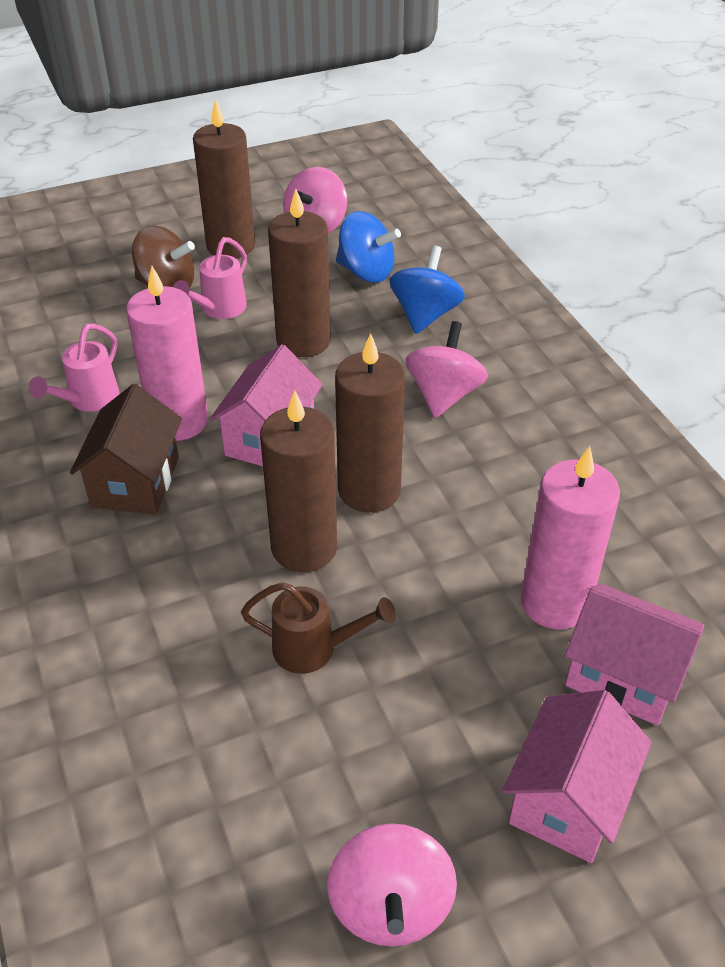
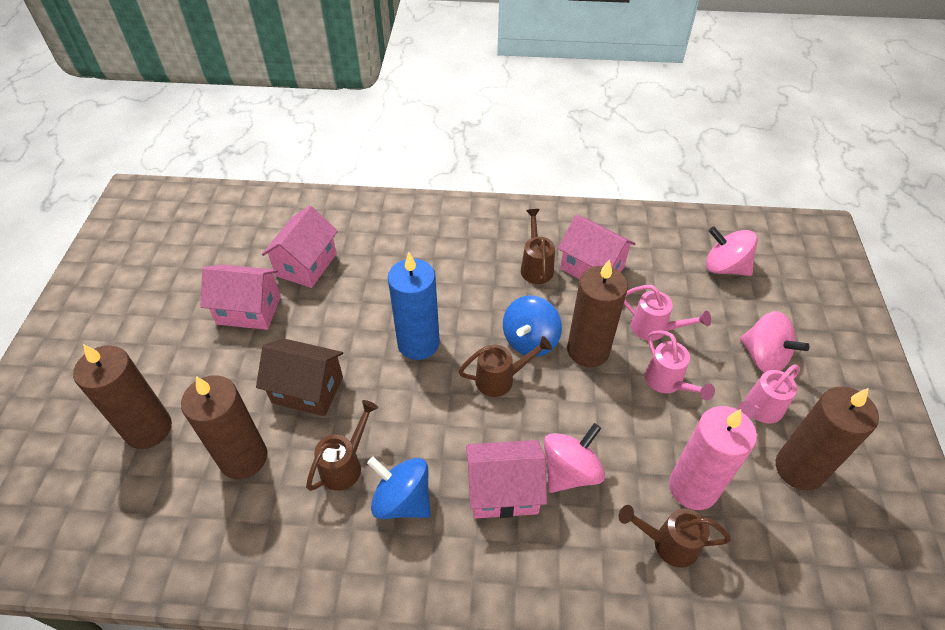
blue candle: none = 0 -> [388,253,440,360] = 1
brown spinning top: [132,226,195,289] = 1 -> none = 0
brown watering can: [241,582,396,674] = 1 -> [306,400,378,491] [458,336,552,397] [521,209,555,284] [619,505,731,568] = 4
pink candle: [126,266,208,441] [521,446,620,630] = 2 -> [669,406,757,510] = 1
pink house: [210,344,323,466] [502,690,652,863] [565,583,704,725] = 3 -> [200,265,281,330] [262,206,338,288] [466,440,547,518] [558,215,636,279] = 4
pink watering can: [29,323,119,412] [173,237,247,319] = 2 -> [624,285,711,341] [645,330,715,400] [737,364,800,424] = 3

